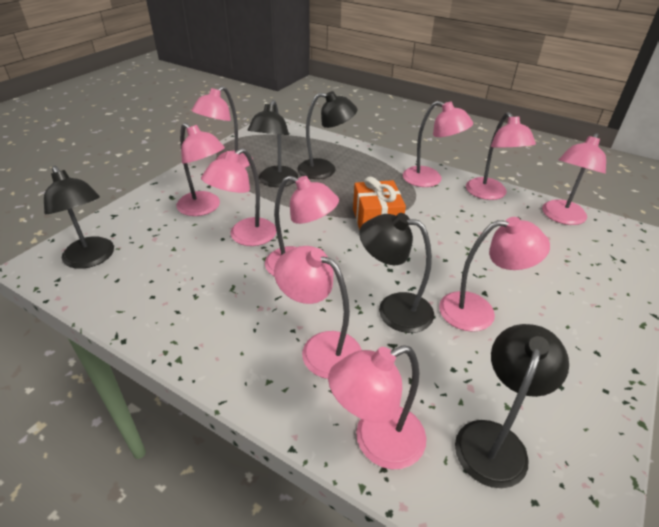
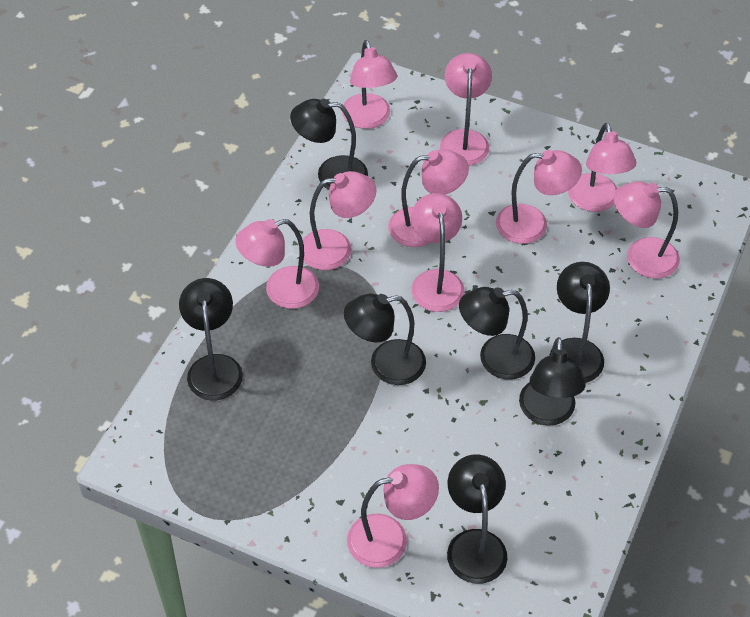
black lamp: [44,166,114,269] [248,100,298,187] [298,91,358,179] [359,213,434,333] [455,324,569,488] = 5 -> [179,278,243,400] [290,99,368,190] [344,294,426,385] [447,454,507,584] [459,287,535,380] [519,337,586,426] [549,262,610,383] = 7
orange gift: [353,177,406,230] = 1 -> none = 0

